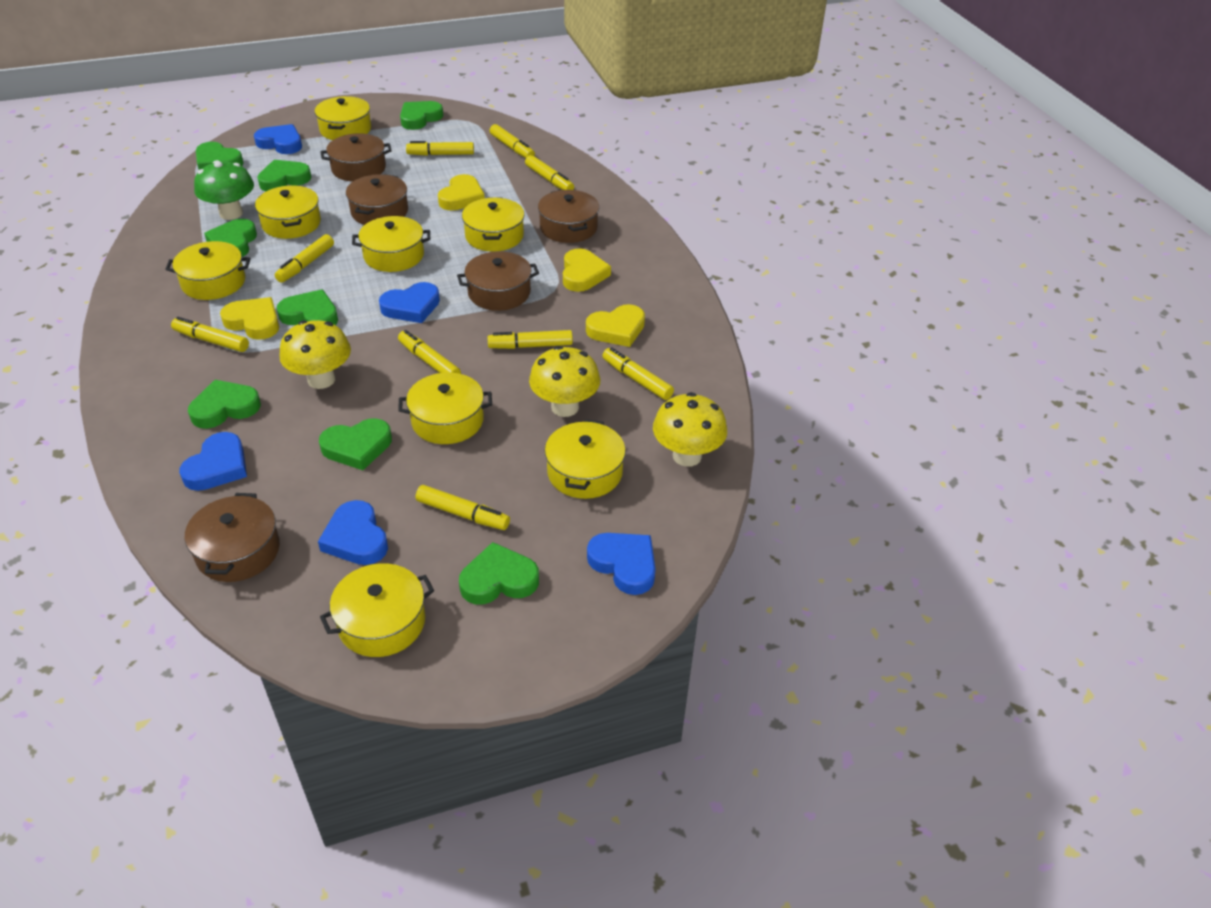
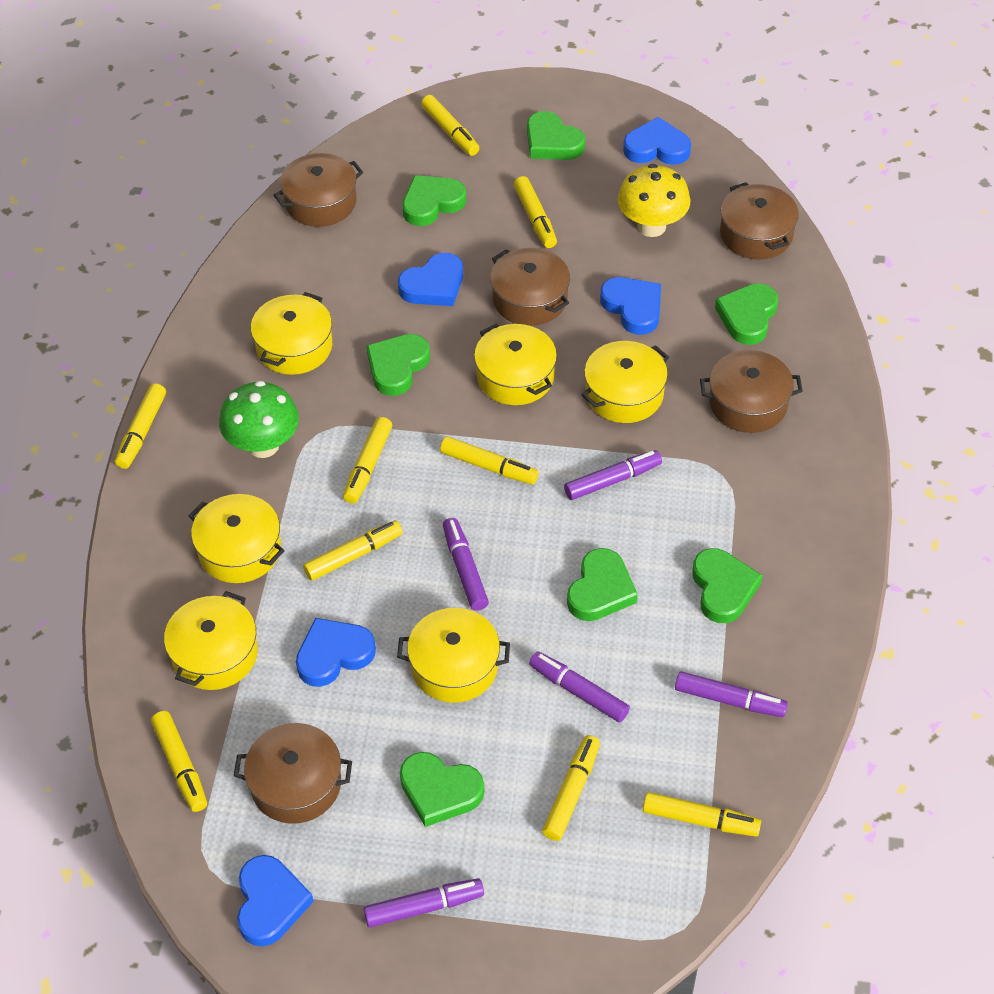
green heart: [188,380,261,429] [196,142,244,170] [204,219,257,257] [257,160,312,191] [277,289,338,325] [319,418,392,470] [400,101,443,130] [459,542,539,605] = 8 -> [366,334,430,396] [400,752,484,827] [402,175,466,226] [527,111,585,160] [567,548,638,621] [692,548,763,623] [715,283,778,345] = 7
purple marker: none = 0 -> [364,878,484,928] [443,518,489,611] [529,651,630,722] [564,450,662,500] [675,671,788,717] = 5
yellow heart: [220,297,279,340] [438,174,485,211] [563,248,611,292] [586,304,645,347] = 4 -> none = 0
yellow mushroom: [279,320,351,389] [529,346,600,417] [653,392,727,467] = 3 -> [618,164,690,237] = 1
yellow pot: [165,241,251,300] [255,185,321,239] [315,96,371,140] [320,563,434,657] [352,216,430,272] [398,373,492,444] [462,198,524,252] [545,419,626,499] = 8 -> [164,591,258,690] [189,494,285,583] [251,292,332,375] [397,608,510,703] [474,323,557,405] [582,341,669,423] = 6

